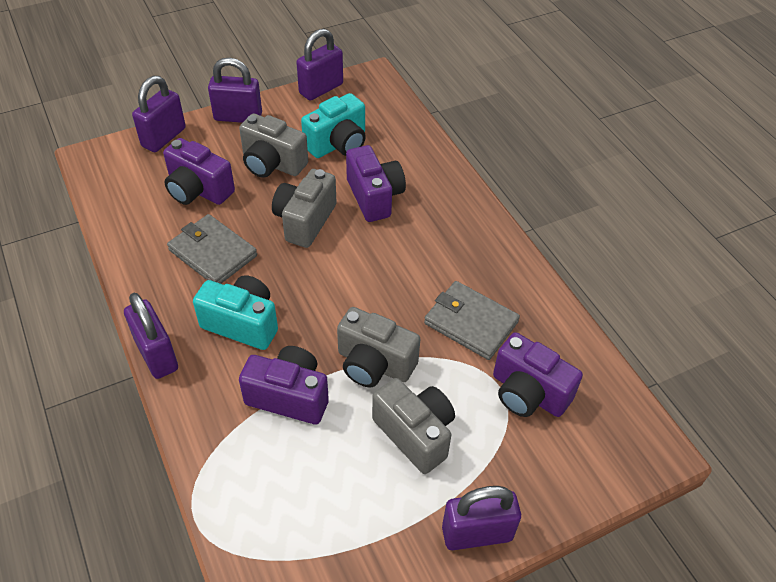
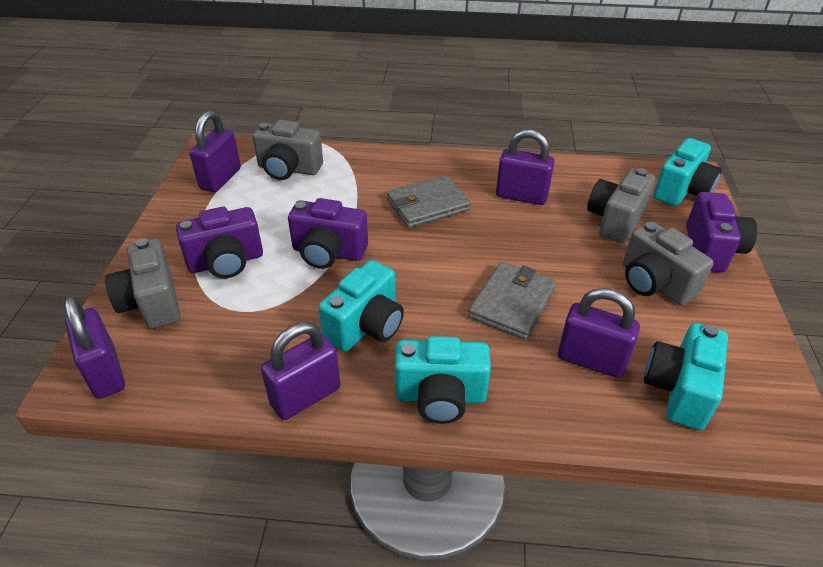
purple camera: [163,138,235,205] [239,346,329,424] [346,145,406,222] [493,332,583,417] = 4 -> [176,207,263,278] [288,198,368,269] [686,192,757,272] = 3
turquoise camera: [193,275,278,350] [301,93,366,158] = 2 -> [318,260,404,352] [395,336,491,424] [644,323,728,430] [653,138,722,206] = 4

